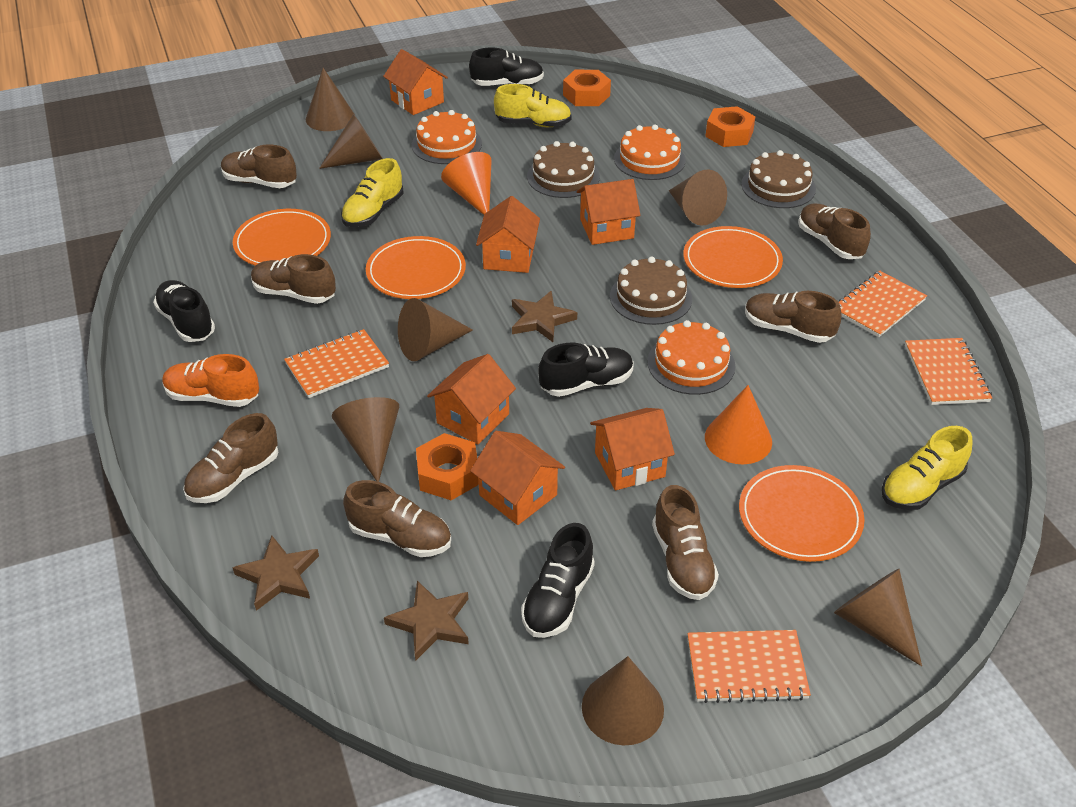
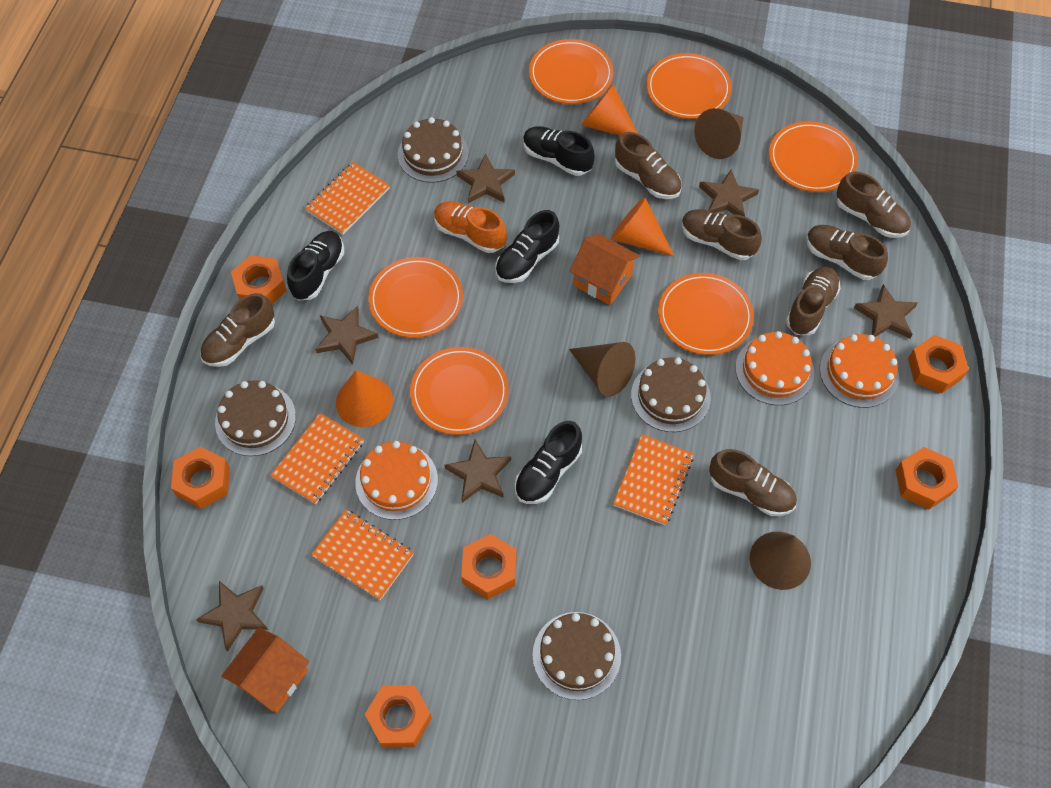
brown cake: [527,141,600,198] [610,256,692,325] [741,150,816,208] = 3 -> [215,380,296,456] [398,117,468,183] [532,612,621,700] [631,357,711,432] = 4
brown cone: [306,68,355,131] [319,114,383,169] [332,397,399,482] [398,298,473,361] [582,656,664,745] [669,169,727,226] [834,569,922,666] = 7 -> [569,342,635,397] [694,108,744,159] [750,532,811,590] = 3
brown star: [232,535,319,611] [384,581,469,661] [512,291,577,342] = 3 -> [196,581,268,652] [315,306,379,364] [444,440,511,503] [456,153,515,203] [699,169,759,217] [854,284,918,339] = 6
orange cone: [441,152,492,215] [705,385,772,464] = 2 -> [336,370,393,427] [581,84,638,136] [611,197,674,256] = 3
orange house: [383,49,448,115] [427,354,516,444] [470,431,565,525] [476,196,540,273] [577,179,640,245] [590,408,675,491] = 6 -> [222,627,309,713] [570,234,640,305] = 2
orange nut: [416,433,479,500] [563,70,611,106] [705,106,756,147] = 3 -> [171,446,230,509] [231,255,287,304] [365,685,432,748] [461,534,516,599] [896,447,958,509] [908,335,969,394] = 6
orange plate: [233,209,331,266] [366,236,466,299] [683,226,783,288] [739,465,864,562] = 4 -> [368,257,463,338] [410,347,509,435] [529,39,613,104] [646,53,732,119] [658,273,754,355] [769,121,858,192] = 6
yellow shoe: [341,158,404,227] [494,84,572,127] [882,426,972,510] = 3 -> none = 0

